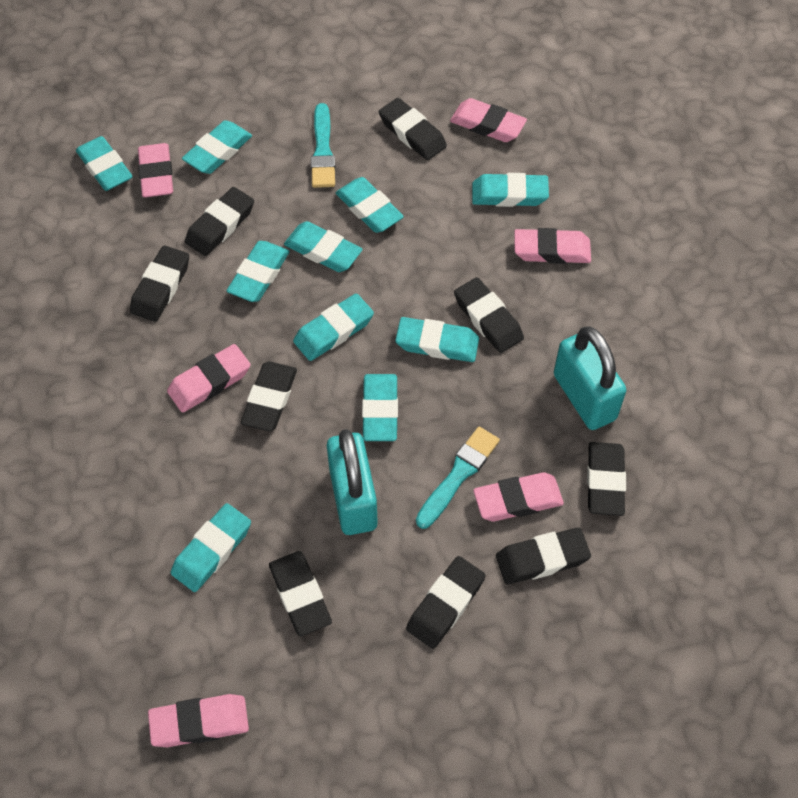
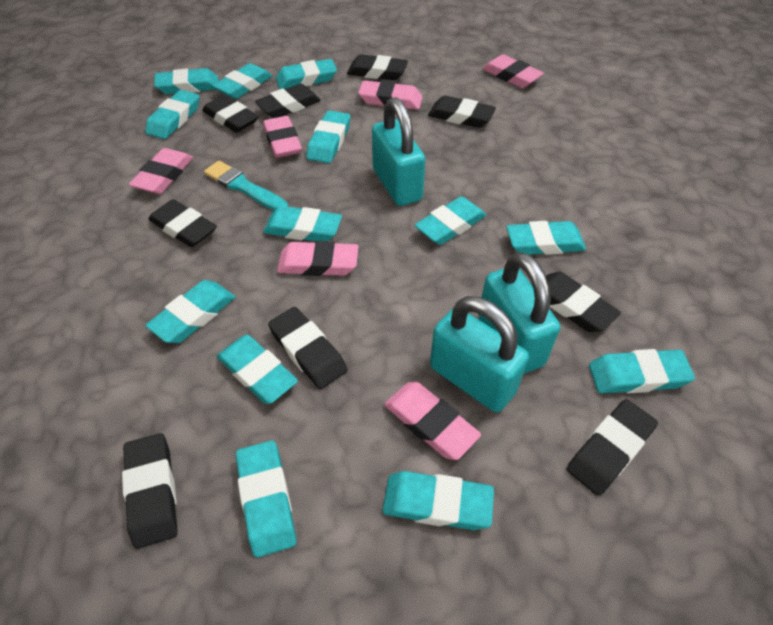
turquoise brush: [311,103,335,188] [416,427,500,529] = 2 -> [204,161,288,210] = 1
turquoise eraser: [76,136,133,191] [171,503,251,592] [182,120,252,174] [227,241,290,302] [284,221,363,272] [293,293,374,361] [336,177,404,233] [362,374,398,441] [395,317,479,362] [472,173,549,207] = 10 -> [145,90,200,139] [145,280,235,343] [154,68,219,94] [212,63,272,99] [217,335,298,404] [236,441,296,558] [263,206,342,241] [276,59,337,89] [306,110,350,163] [382,471,494,530] [415,196,486,245] [506,221,586,255] [589,349,695,393] = 13
turquoise padlock: [327,429,378,535] [554,326,626,430] = 2 -> [372,97,425,206] [430,296,529,412] [478,252,560,374] = 3

